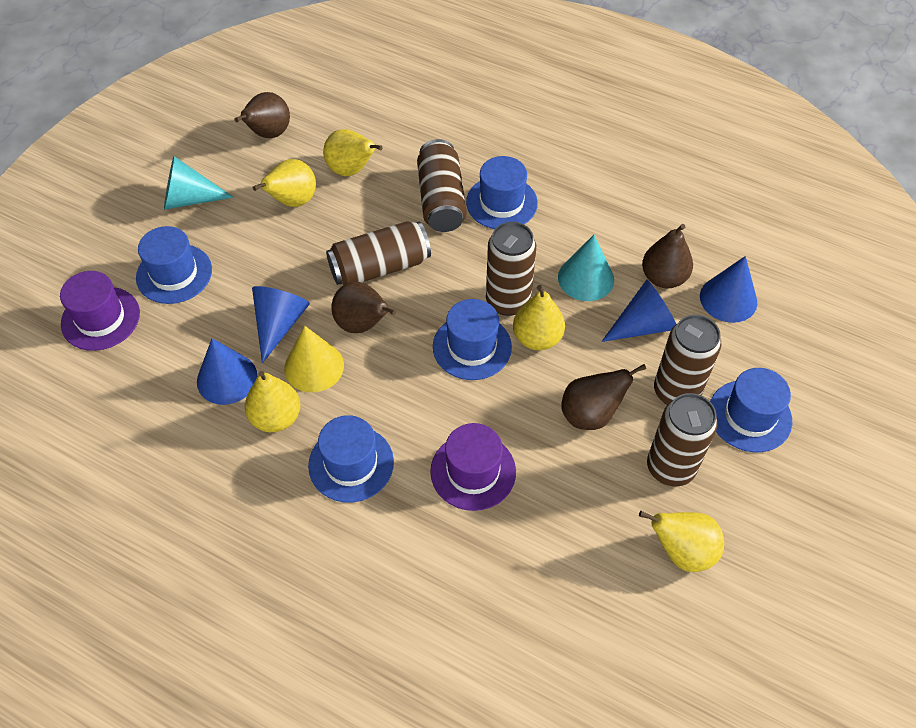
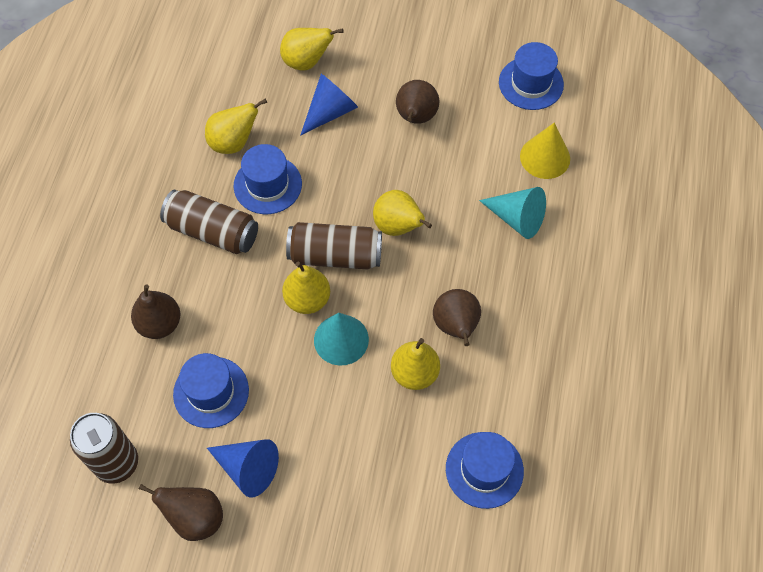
blue cone: [197,338,257,405] [252,286,310,363] [601,280,676,342] [700,256,757,323] = 4 -> [207,439,279,497] [301,74,358,135] = 2
blue hat: [136,226,212,304] [308,415,394,503] [433,299,512,380] [466,156,538,229] [710,368,792,452] = 5 -> [173,353,249,428] [233,144,302,214] [446,432,524,509] [499,42,564,110] = 4
brown can: [326,221,431,285] [417,139,467,232] [486,222,536,316] [647,393,718,487] [654,315,721,405] = 5 -> [70,413,138,484] [160,190,258,254] [286,222,382,270] = 3
purple hat: [60,271,140,351] [430,423,516,511] = 2 -> none = 0

